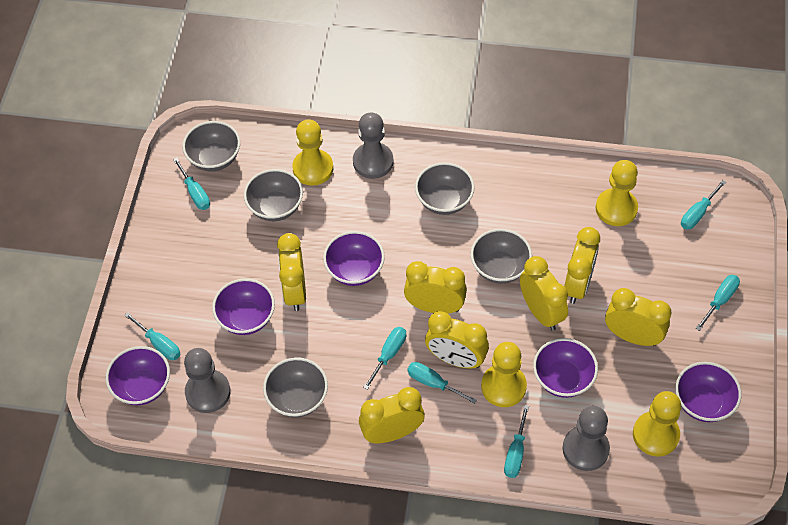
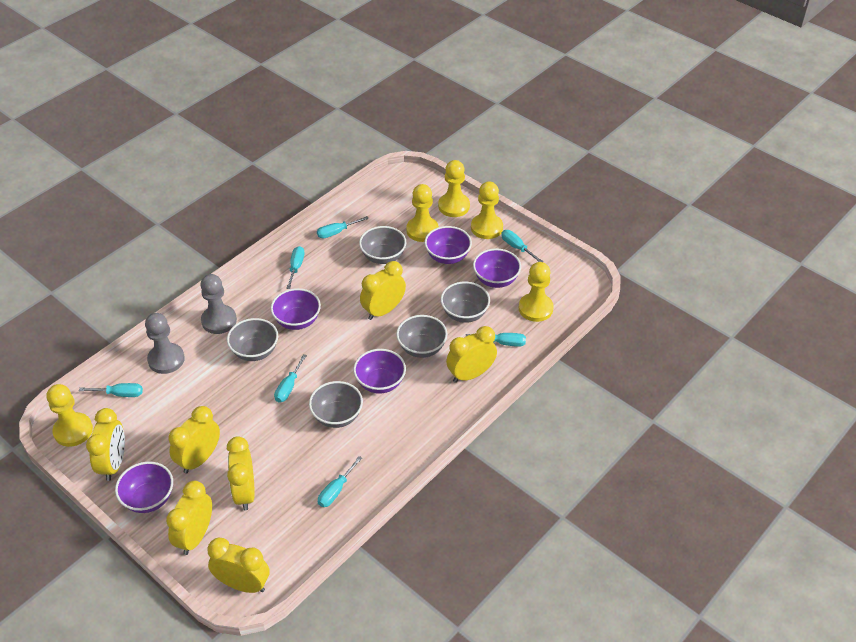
grey pawn: [184,348,231,413] [353,113,393,179] [563,406,610,471] = 3 -> [145,313,185,374] [200,274,237,334] = 2
yellow pawn: [292,119,333,186] [481,342,527,407] [596,160,638,226] [633,391,681,457] = 4 -> [47,384,93,447] [406,184,439,242] [438,160,470,217] [471,181,503,239] [519,262,553,322] = 5

